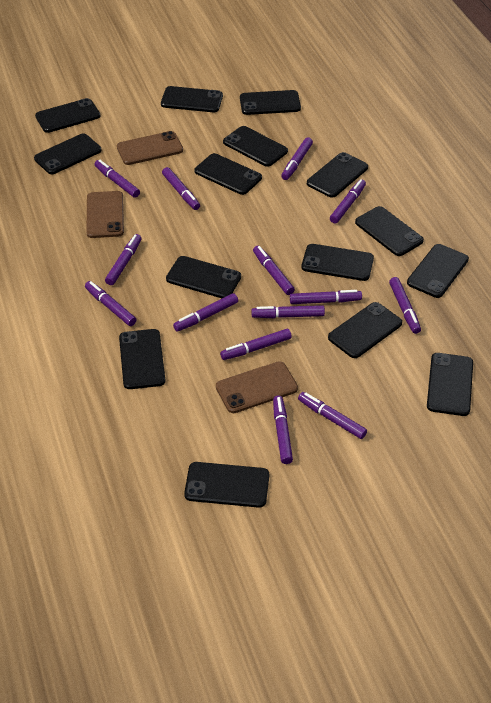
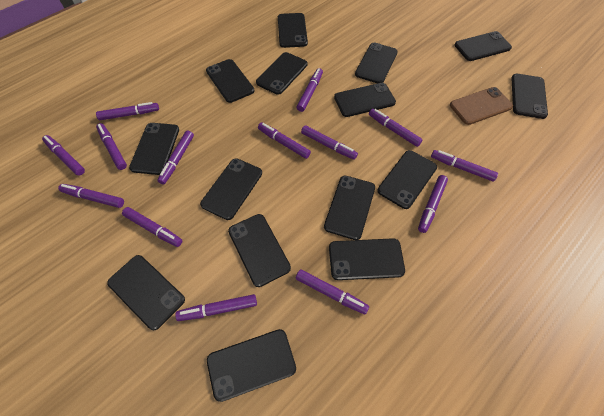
brown phone: [86,191,124,238] [117,131,183,165] [216,361,298,413] = 3 -> [450,87,513,125] = 1

